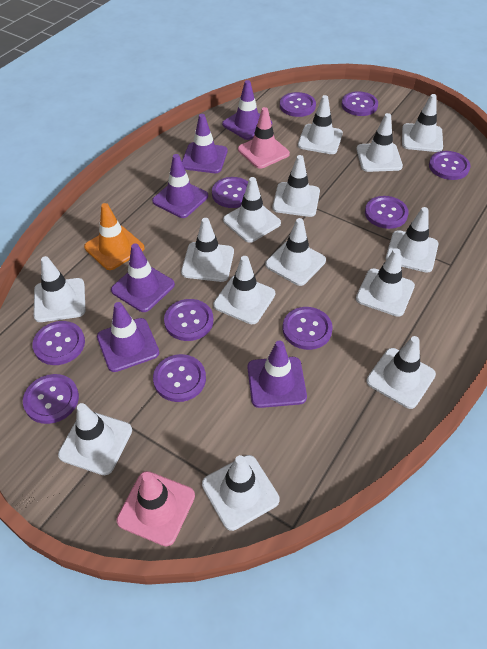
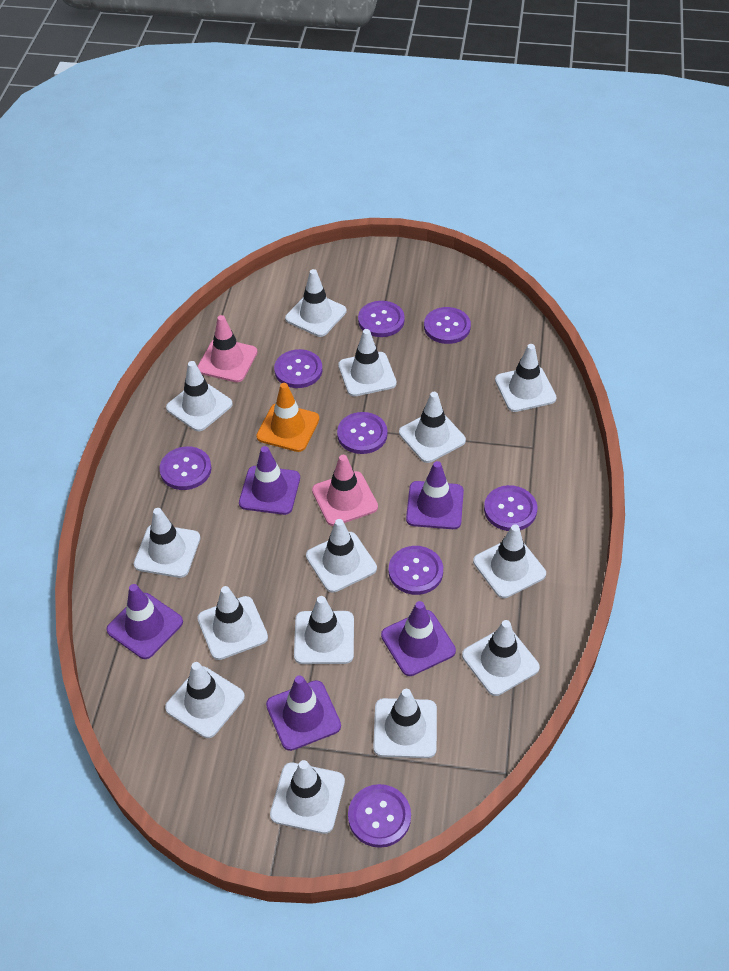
purple button: [23,374,79,424] [32,321,85,365] [153,354,206,402] [164,299,213,341] [212,177,248,208] [280,92,316,117] [283,307,333,350] [341,91,378,116] [365,196,409,229] [429,151,471,180] = 10 -> [159,446,212,490] [274,349,322,388] [337,412,387,454] [348,784,411,848] [358,301,405,337] [389,546,443,595] [424,307,471,344] [484,485,537,531] = 8
purple traffic cone: [97,302,159,372] [111,243,175,312] [152,154,208,218] [182,114,228,173] [222,80,272,140] [248,340,307,408] = 6 -> [106,584,183,659] [239,446,300,515] [266,675,341,751] [381,601,456,676] [406,461,464,529] = 5

